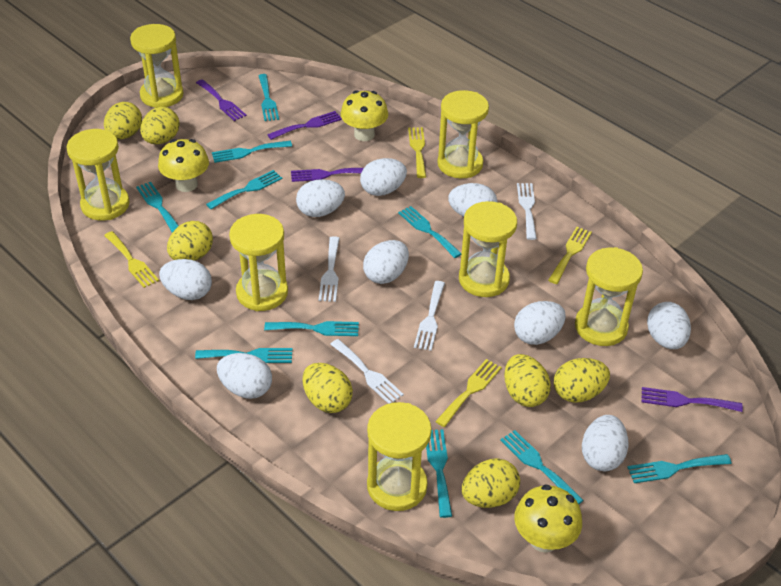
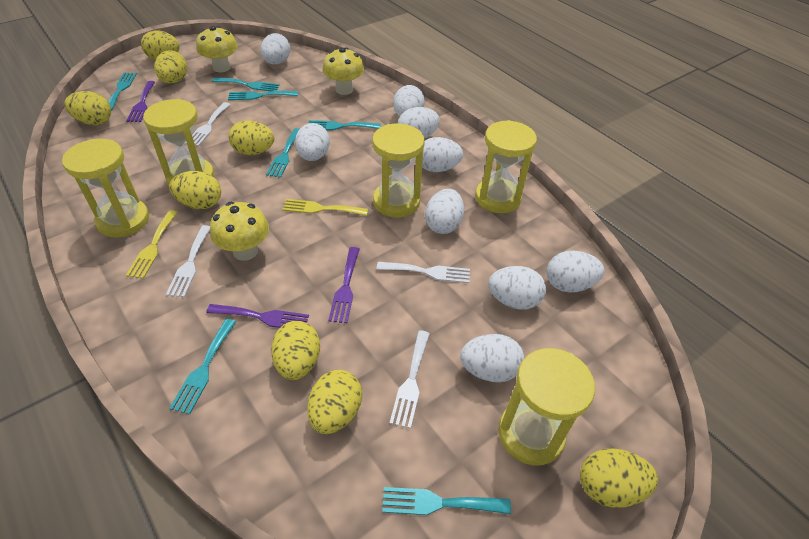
purple fork: [196,79,247,121] [267,111,342,140] [291,168,363,182] [642,387,743,412] = 4 -> [127,81,155,122] [206,304,309,328] [328,247,360,323] = 3
turquoise fork: [136,182,179,233] [195,348,292,363] [206,170,282,209] [212,141,292,163] [258,74,279,121] [264,321,359,336] [398,206,462,258] [426,429,452,518] [500,430,583,504] [627,454,732,483] = 10 -> [108,73,137,110] [169,319,236,415] [212,77,280,91] [228,91,298,100] [266,128,299,178] [309,120,381,130] [382,487,511,515] = 7
yellow egg: [104,102,142,139] [140,107,179,144] [167,221,213,261] [302,363,353,413] [462,458,520,508] [504,354,551,407] [554,358,610,403] = 7 -> [64,91,111,125] [141,31,180,60] [154,50,187,84] [169,171,221,209] [229,120,274,155] [271,321,320,380] [307,370,362,434] [580,449,658,508] = 8
yellow fork: [104,231,159,288] [408,127,426,178] [435,359,502,427] [548,227,592,284] = 4 -> [126,210,178,279] [282,199,368,216] = 2
yellow hourglass: [67,129,130,220] [130,24,184,108] [229,214,288,311] [367,402,432,511] [438,90,489,178] [459,201,517,297] [575,247,643,346] = 7 -> [62,139,149,237] [143,99,214,185] [372,124,425,218] [475,120,537,213] [498,348,595,466] = 5

